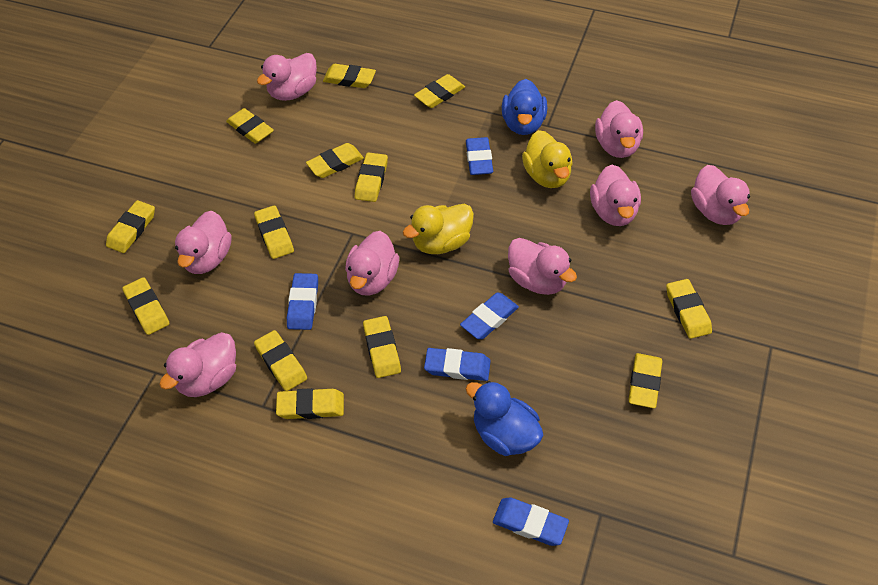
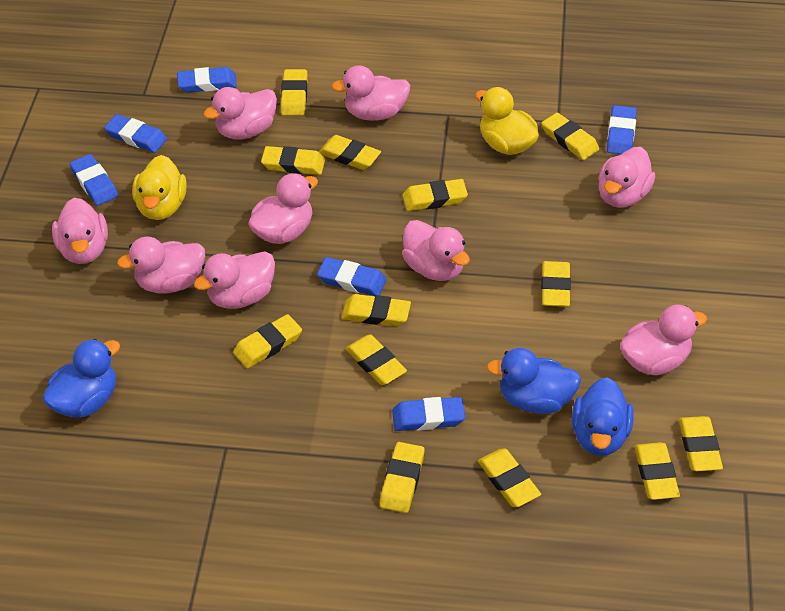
blue duck: [466,381,543,456] [502,79,547,135] = 2 -> [42,339,120,417] [486,348,581,414] [572,377,634,456] = 3
blue eraser: [287,273,318,330] [424,348,491,381] [460,293,519,339] [466,137,493,175] [493,497,569,546] = 5 -> [70,154,118,206] [104,114,167,153] [177,67,237,93] [317,257,387,296] [392,397,465,431] [607,105,637,154] = 6
pink duck: [159,332,236,397] [175,211,231,274] [257,53,317,101] [345,231,399,296] [508,238,577,295] [590,165,641,226] [595,100,643,158] [691,165,750,225] = 8 -> [52,198,108,264] [117,237,205,293] [194,251,275,309] [203,87,277,139] [248,173,318,244] [331,65,410,121] [402,220,470,281] [598,147,655,208] [620,305,707,375] = 9

